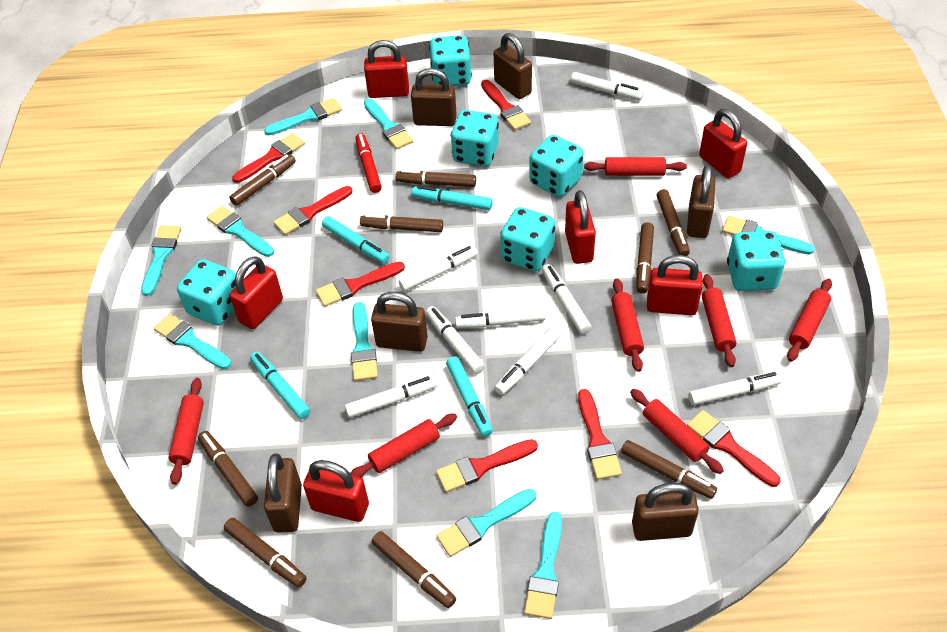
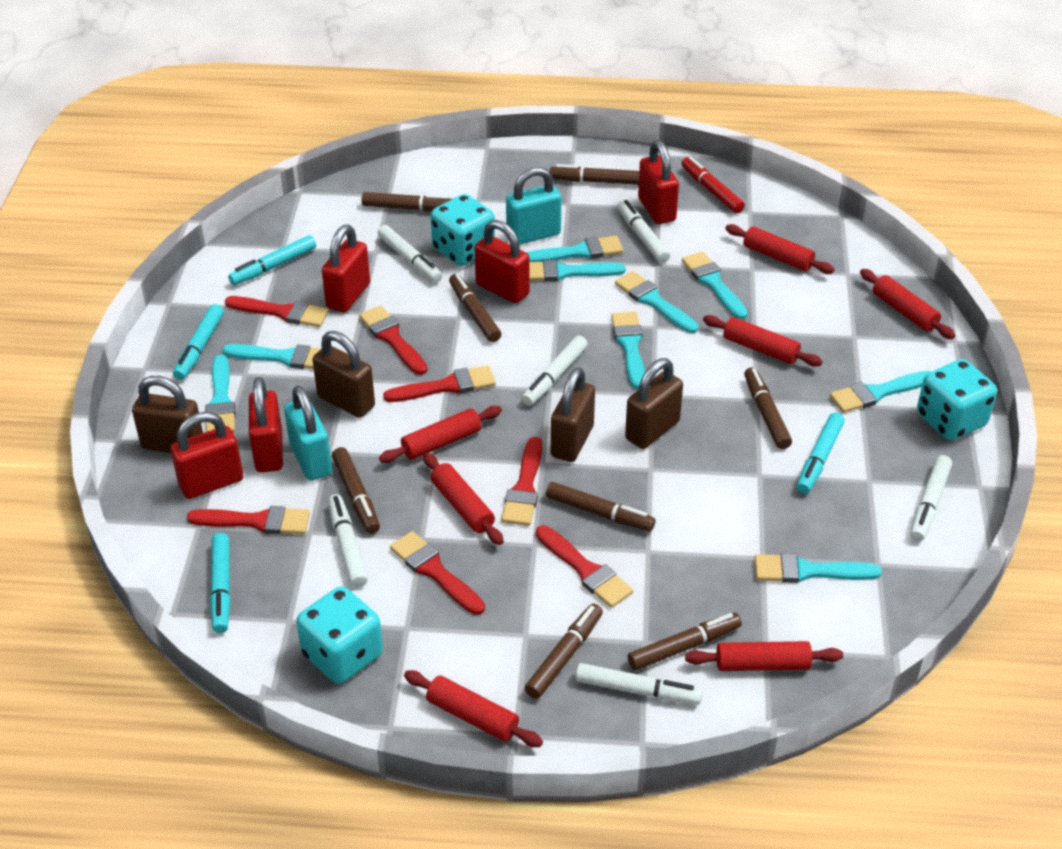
brown marker: [198,431,258,507] [224,518,307,587] [229,154,296,206] [360,214,443,232] [372,531,456,608] [396,170,476,187] [621,440,717,499] [636,222,654,294] [657,189,690,256] = 9 -> [332,447,380,534] [362,192,452,211] [449,274,501,342] [525,604,603,699] [546,482,655,531] [550,164,639,185] [628,613,742,670] [744,367,792,449] = 8
brown padlock: [264,453,302,533] [371,292,428,352] [411,68,457,126] [494,33,532,99] [632,483,699,541] [687,165,715,238] = 6 -> [132,376,203,453] [312,331,375,418] [551,367,595,462] [625,358,683,449] = 4
red padlock: [230,256,283,329] [303,460,369,522] [364,40,409,98] [565,190,596,264] [647,255,703,315] [699,109,747,178] = 6 -> [170,412,243,499] [249,377,283,472] [322,225,370,312] [474,220,530,304] [638,140,679,224] = 5
turquoise dice: [177,259,236,326] [429,35,472,86] [451,110,499,166] [500,207,555,271] [529,135,584,197] [727,231,785,291] = 6 -> [296,586,383,684] [430,194,495,266] [917,359,997,440] = 3
turquoise padlock: none = 0 -> [284,386,332,481] [506,167,561,245] = 2
white marker: [345,376,438,418] [399,246,478,291] [426,306,485,374] [455,307,546,328] [494,327,560,395] [542,264,592,334] [571,72,644,101] [688,372,782,405] = 8 -> [328,494,368,588] [378,225,442,283] [522,335,588,406] [576,663,703,705] [617,200,670,263] [910,455,952,541] = 6

